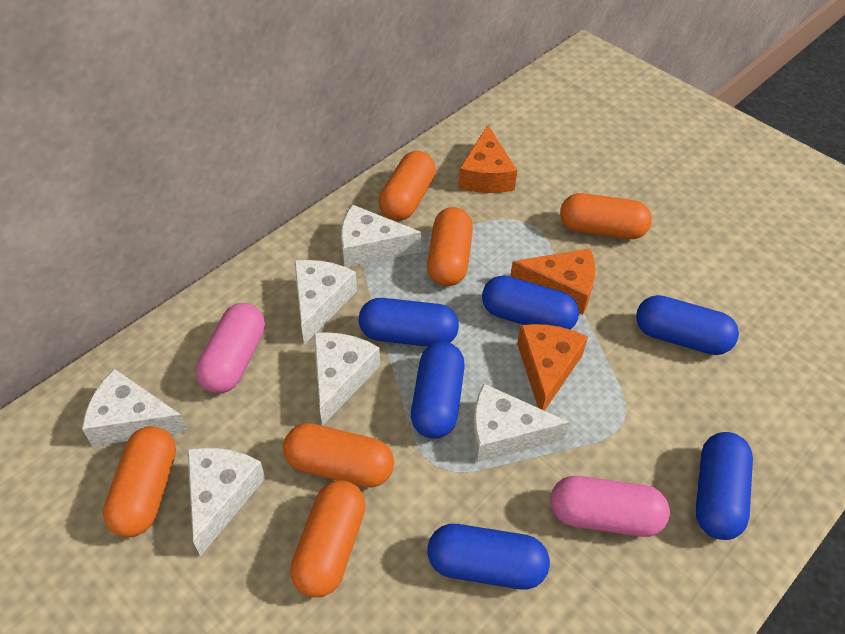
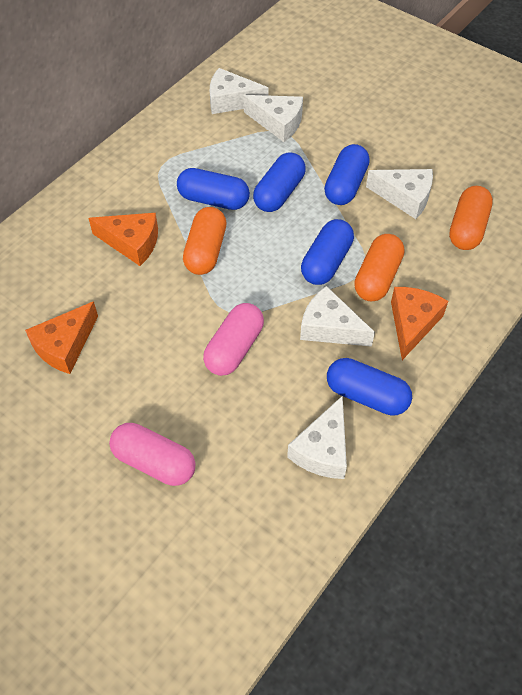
blue capsule: [359,298,459,347] [411,341,465,439] [428,524,550,589] [482,276,579,330] [636,295,739,355] [695,432,753,540] = 6 -> [177,168,250,210] [253,152,306,212] [301,219,354,285] [324,144,370,205] [327,358,412,416] = 5
orange capsule: [103,426,176,537] [283,423,394,488] [290,480,366,598] [379,151,436,221] [427,207,473,286] [560,193,652,239] = 6 -> [183,207,227,275] [354,234,404,301] [449,186,493,250] = 3
white cheese: [82,369,188,446] [187,448,265,556] [294,260,357,344] [314,332,380,426] [341,204,421,268] [472,384,570,463] = 6 -> [210,68,269,114] [244,95,303,142] [287,395,347,479] [300,286,375,347] [366,169,433,219] = 5

